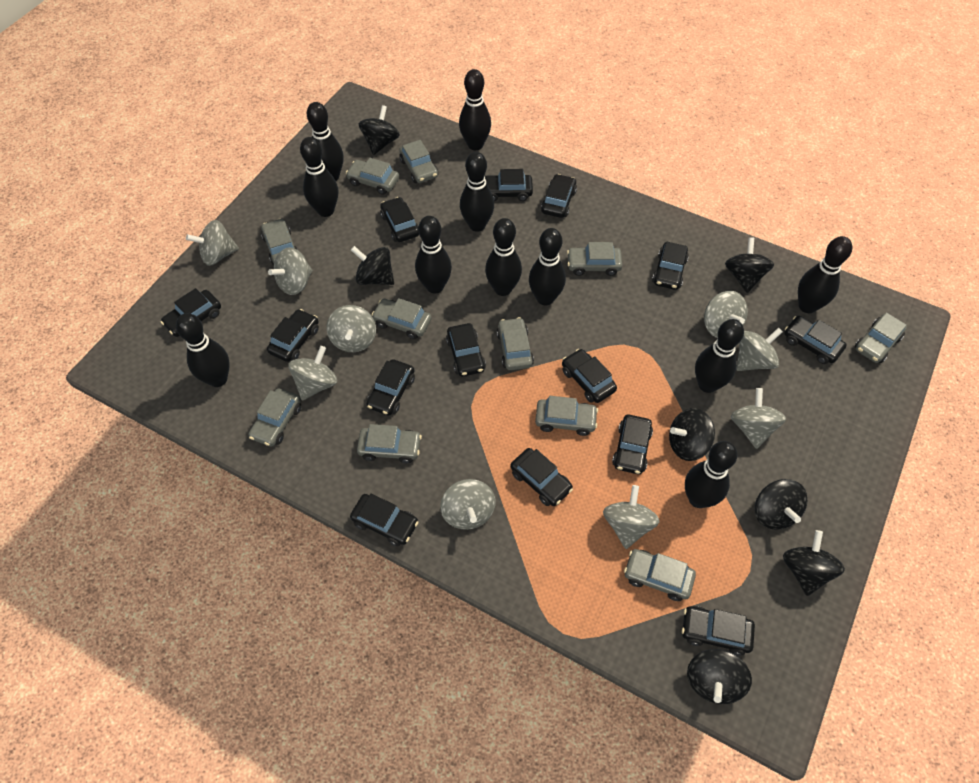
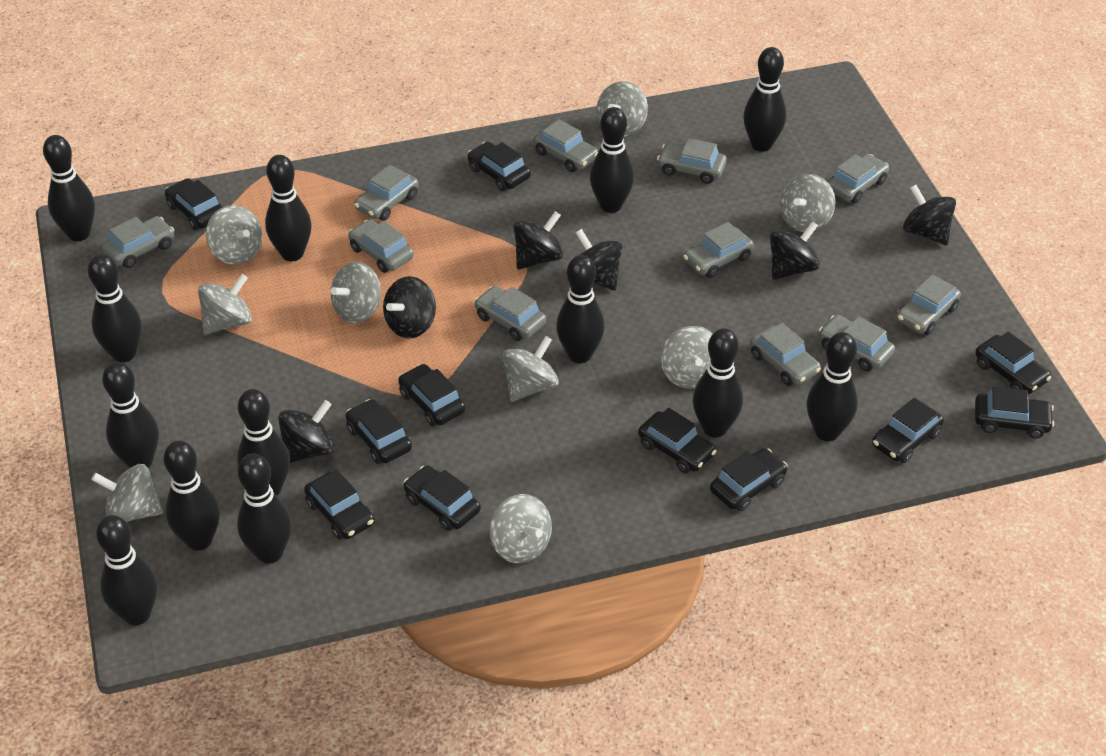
black bowling pin: [176,313,230,387] [300,137,338,217] [307,102,343,181] [415,216,452,294] [459,69,491,150] [460,152,494,232] [485,218,522,296] [529,228,566,305] [685,441,737,508] [695,319,744,393] [798,236,852,313] = 11 -> [43,135,95,241] [88,254,142,362] [96,515,157,625] [102,362,159,468] [164,441,220,551] [237,389,290,496] [237,454,292,564] [265,155,312,261] [556,255,605,363] [590,107,634,213] [693,328,743,438] [743,47,786,152] [806,332,858,441] = 13
black car: [161,288,221,337] [267,309,319,362] [350,494,419,546] [367,359,415,415] [380,197,419,242] [446,323,486,376] [485,169,533,201] [510,448,573,506] [541,174,577,218] [562,349,617,403] [612,414,653,474] [652,242,689,290] [682,606,755,656] [784,316,847,364] = 14 -> [165,178,223,230] [304,470,375,540] [346,399,412,464] [398,364,465,426] [404,465,481,531] [468,141,531,191] [638,408,717,473] [710,448,788,511] [872,398,944,463] [975,332,1051,394] [975,386,1054,438] = 11
black spinning top: [351,246,394,285] [359,105,400,155] [669,408,715,461] [687,649,752,704] [725,237,774,293] [755,479,808,530] [783,530,845,596] = 7 -> [278,400,335,463] [383,276,436,338] [513,211,563,269] [576,229,622,290] [770,221,820,280] [903,185,956,245] = 6

